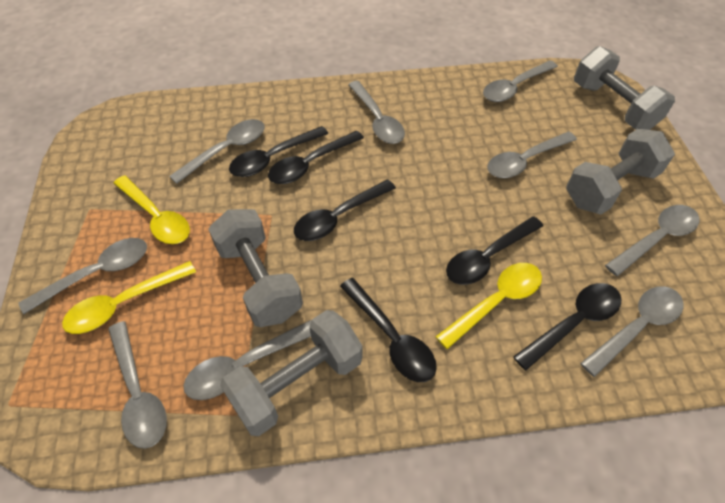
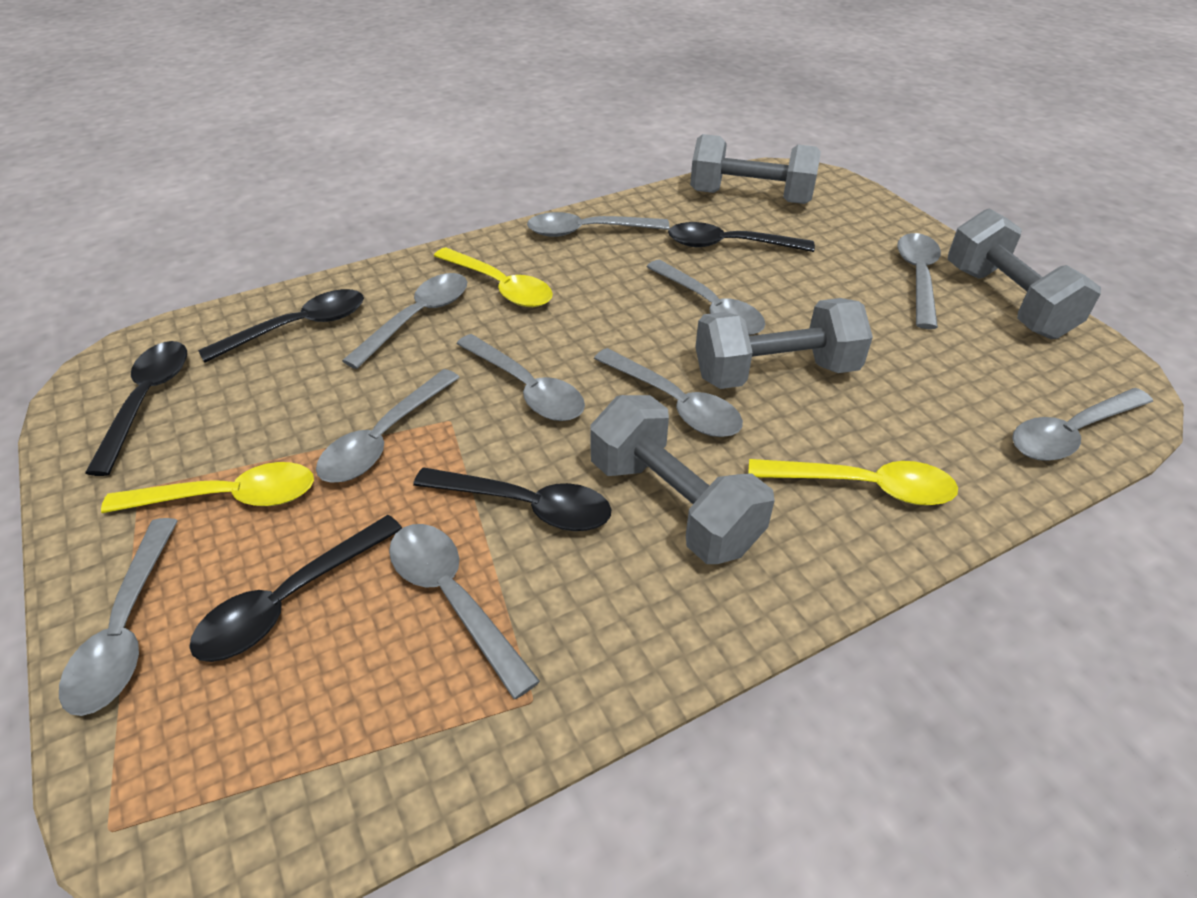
black spoon: [229,126,328,177] [268,130,364,184] [294,179,396,241] [340,278,437,382] [446,216,543,285] [513,283,621,370] = 6 -> [85,341,187,476] [189,515,402,662] [198,289,364,362] [413,467,611,531] [668,222,815,252] = 5
grey spoon: [19,238,147,314] [108,321,167,449] [169,119,265,184] [183,320,311,400] [348,81,405,144] [483,60,558,102] [487,132,577,178] [580,286,684,377] [605,205,699,276] = 9 -> [59,518,178,716] [316,369,460,483] [342,273,467,369] [389,524,540,699] [456,334,585,421] [527,212,670,237] [594,348,743,437] [647,260,765,335] [897,233,941,329] [1012,388,1153,461] = 10

